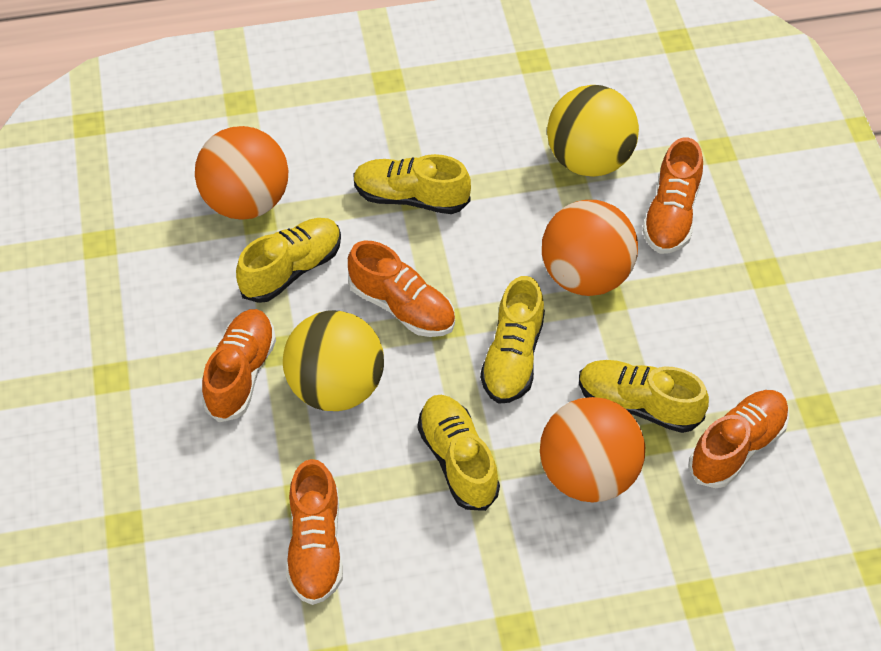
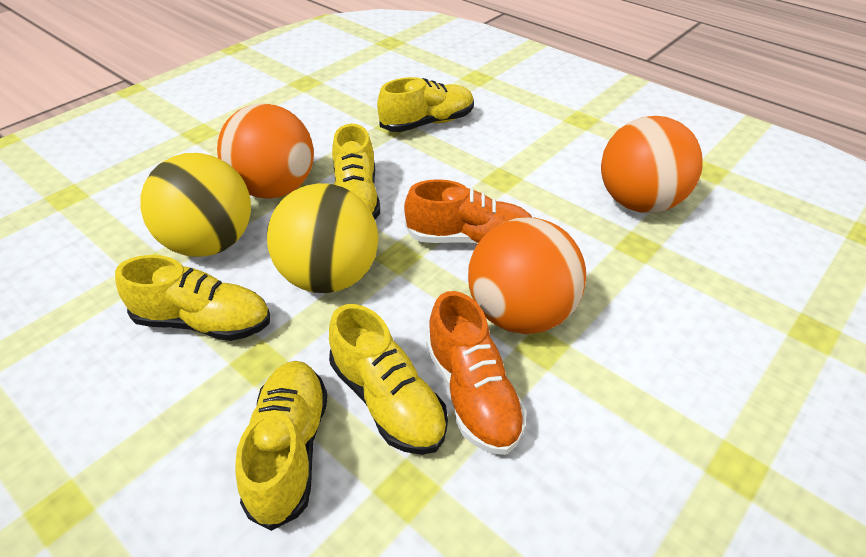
orange shoe: [202,309,276,422] [286,459,343,605] [348,241,455,337] [642,138,703,254] [689,390,789,488] = 5 -> [404,179,532,244] [426,291,527,455] = 2

